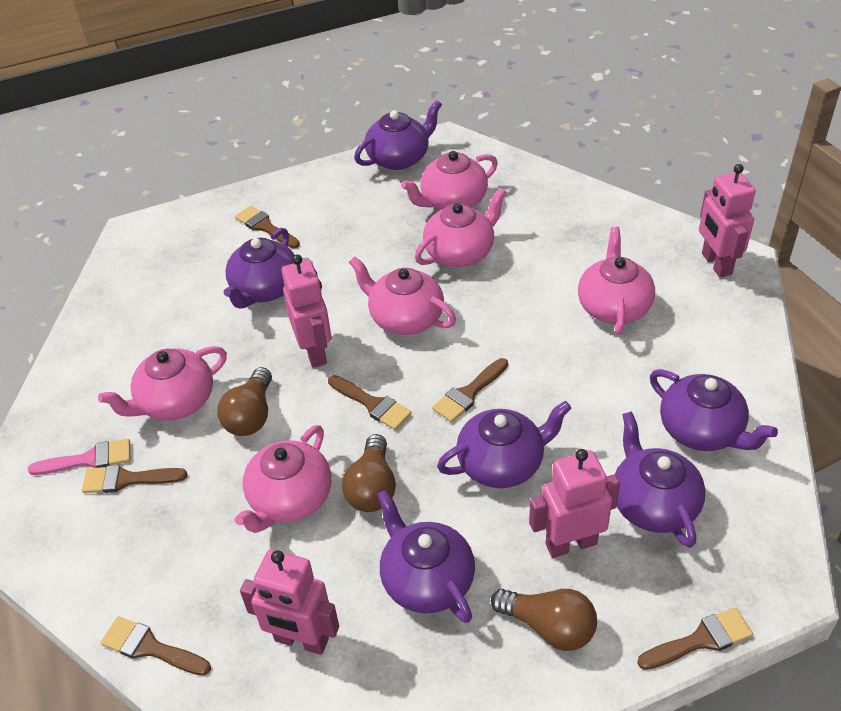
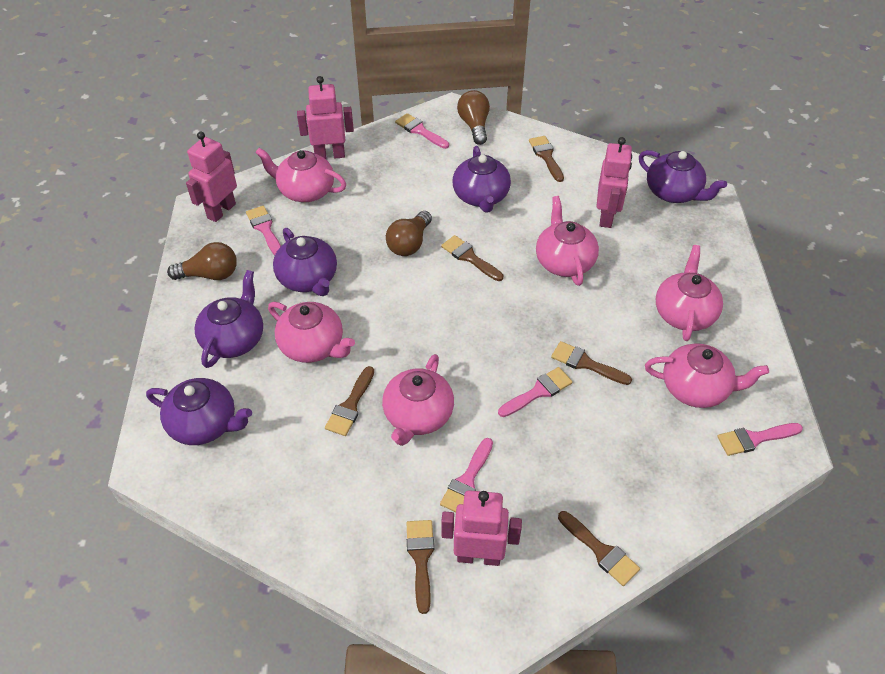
pink brush: [28,439,130,475] = 1 -> [246,206,281,255] [395,113,449,149] [440,438,493,512] [498,367,573,417] [717,423,803,456] = 5
purple teapot: [223,228,294,309] [354,100,442,170] [377,490,475,623] [437,401,571,488] [615,411,706,548] [650,369,778,451] = 6 -> [146,378,252,445] [194,270,263,368] [273,228,337,296] [453,146,511,213] [639,150,727,203] = 5

